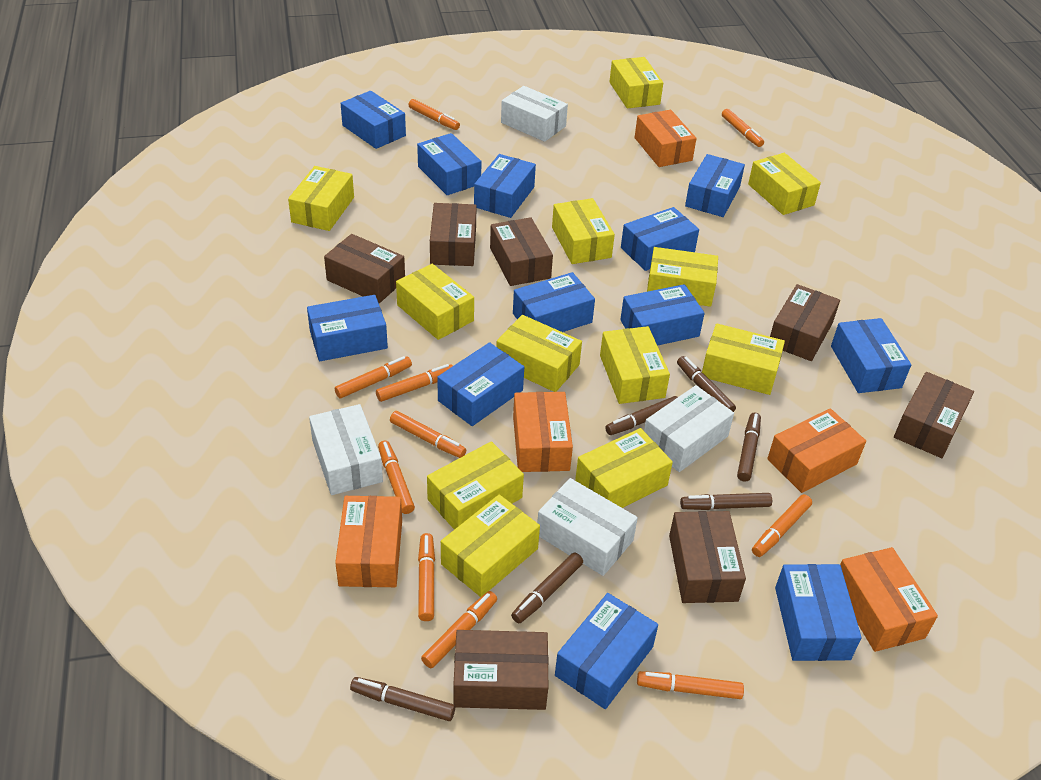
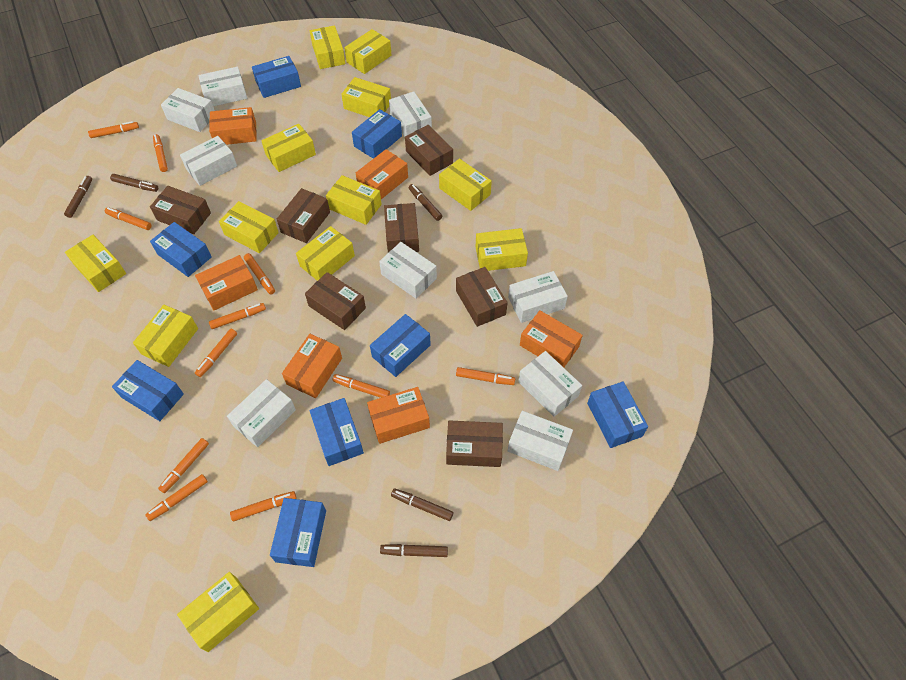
blue box: [307,295,388,361] [341,91,406,149] [417,133,482,195] [437,342,524,426] [474,154,536,218] [513,272,595,332] [555,593,658,709] [620,284,705,346] [621,207,699,271] [685,154,745,217] [775,564,862,661] [831,318,911,393] = 12 -> [112,360,184,421] [150,222,212,277] [252,56,301,98] [270,498,326,567] [309,398,364,466] [352,109,402,159] [370,314,431,377] [587,381,648,448] = 8
brown marker: [350,677,455,721] [511,552,583,623] [605,396,678,435] [677,356,736,412] [680,493,772,510] [737,413,761,482] = 6 -> [64,176,92,218] [110,174,158,192] [380,544,448,557] [391,488,453,521] [409,184,442,221] = 5
orange box: [335,496,402,587] [513,392,573,472] [635,110,697,167] [767,408,866,493] [840,547,938,652] = 5 -> [195,255,258,311] [209,107,257,145] [282,334,342,398] [356,149,408,199] [367,387,430,444] [520,310,583,367] = 6
orange marker: [335,356,412,398] [376,364,453,402] [378,441,415,514] [390,411,466,458] [409,99,460,130] [418,533,435,621] [421,591,497,668] [637,671,744,699] [722,109,764,147] [752,494,812,557] = 10 -> [88,121,139,138] [105,207,152,230] [145,474,208,521] [153,134,168,172] [158,438,209,493] [195,329,237,377] [209,303,266,329] [230,491,296,521] [244,253,275,295] [332,374,390,398] [456,367,515,385] = 11
white box: [309,404,383,495] [501,86,568,142] [537,478,638,576] [644,385,734,472] = 4 -> [161,88,215,132] [180,136,237,186] [198,67,247,106] [227,379,296,447] [379,242,437,299] [389,91,432,137] [508,271,568,323] [508,411,573,471] [518,351,582,417] = 9

